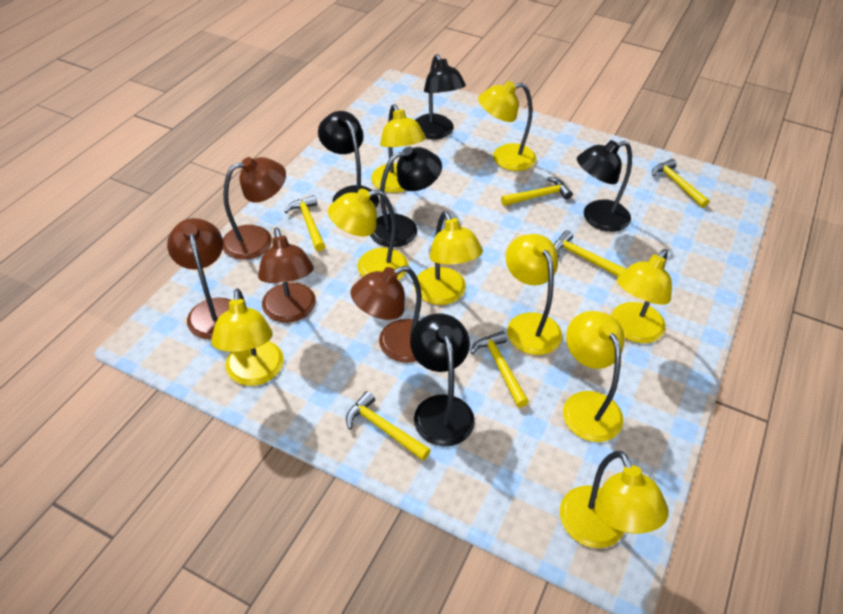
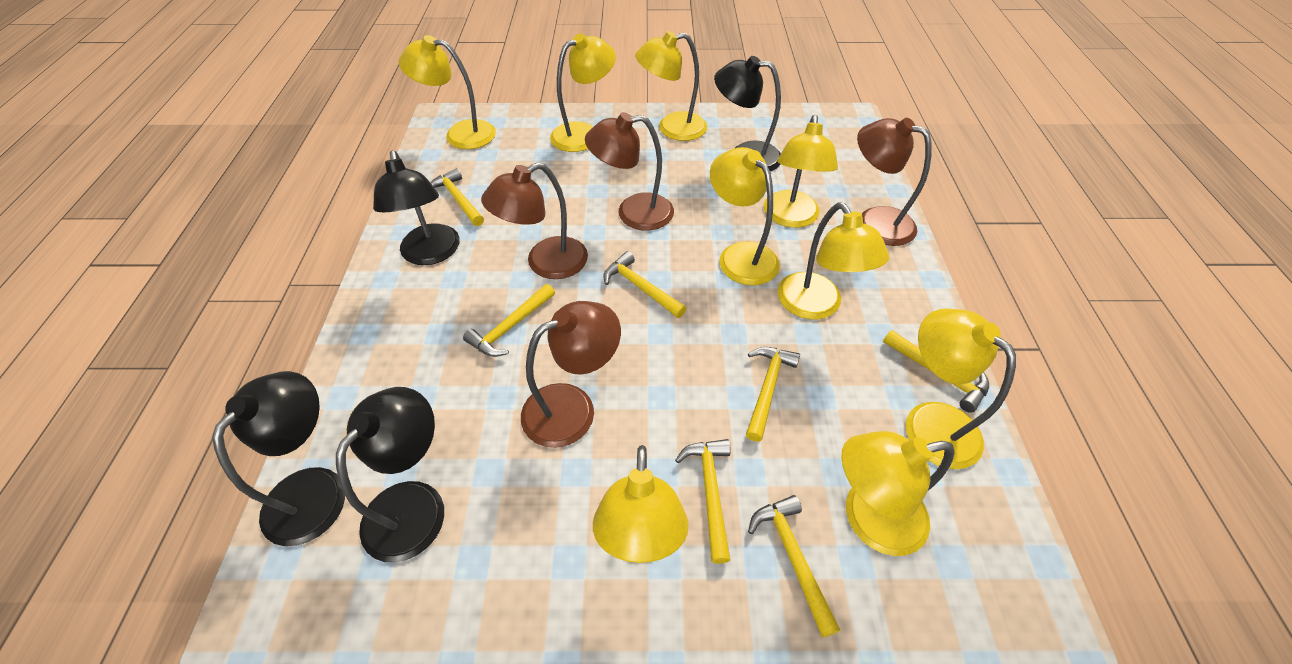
black lamp: [318,111,379,208] [370,147,442,247] [410,313,475,446] [415,54,466,139] [577,140,632,232] = 5 -> [212,371,345,546] [336,387,444,563] [373,150,460,265] [714,56,781,171] = 4
yellow hammer: [284,195,325,251] [346,391,431,461] [471,331,529,407] [501,177,573,206] [554,230,626,277] [652,159,710,208] = 6 -> [430,168,484,226] [463,284,555,357] [603,251,687,318] [675,439,731,564] [746,347,800,442] [748,495,841,638] [883,330,989,413] = 7

